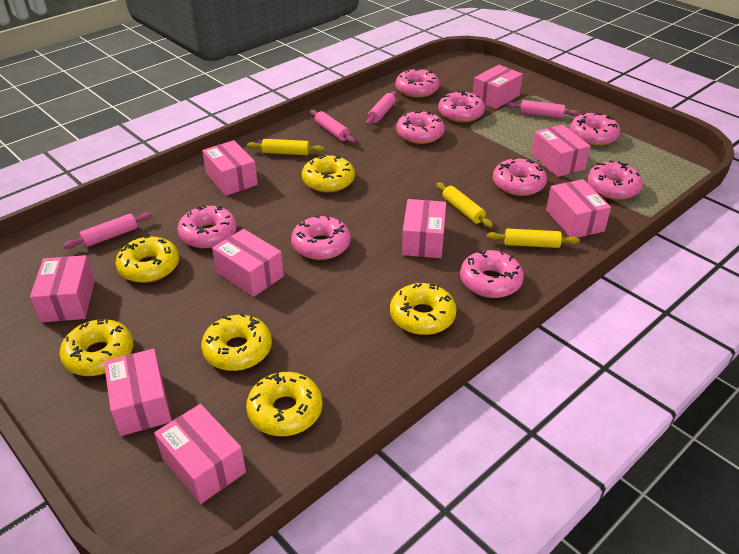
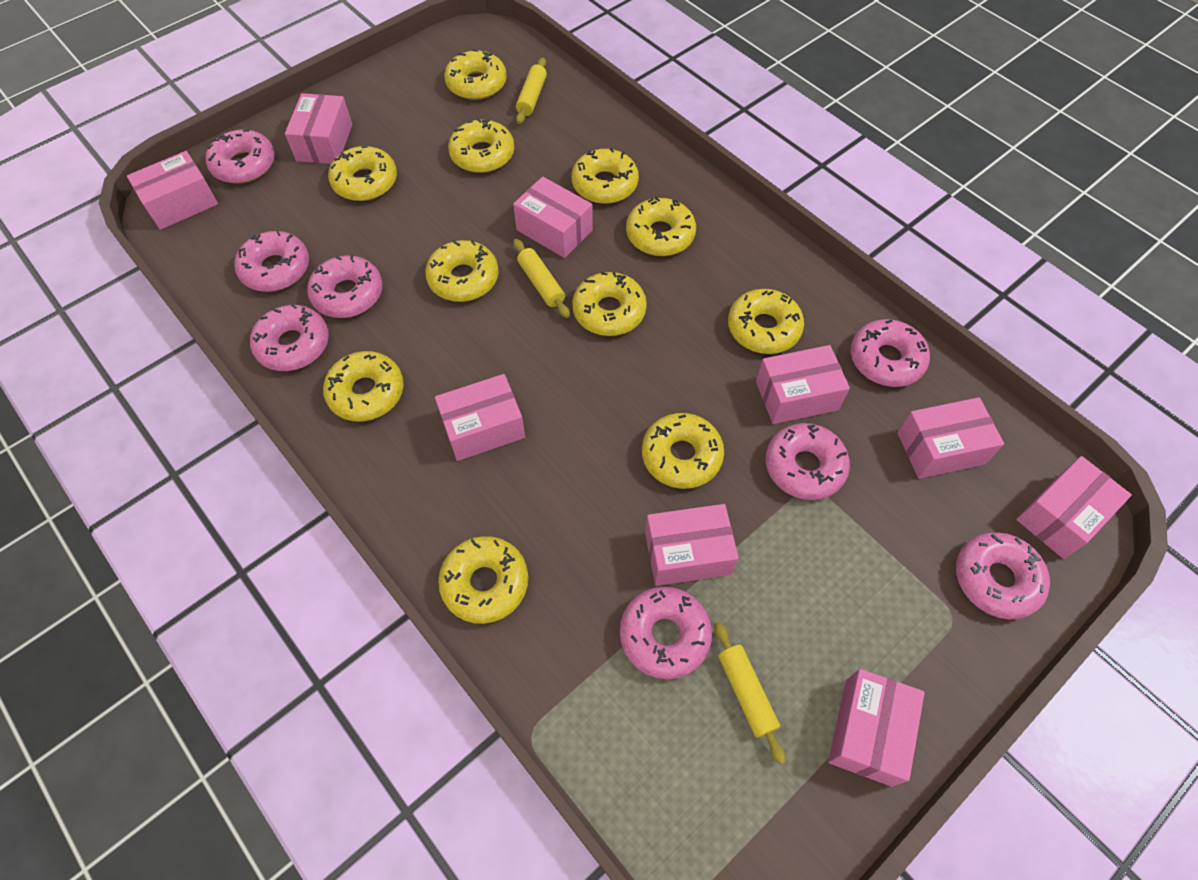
pink donut: [177,205,237,248] [291,215,351,260] [395,68,440,98] [396,111,445,144] [438,90,485,122] [460,250,524,298] [493,158,547,196] [570,113,620,146] [587,161,643,200] = 9 -> [206,129,275,183] [234,231,309,292] [250,304,329,371] [307,254,382,318] [620,587,712,679] [766,423,850,500] [851,319,930,387] [956,532,1050,620] = 8
pink rolling pin: [63,212,152,249] [310,110,355,143] [366,91,397,125] [506,100,579,118] = 4 -> none = 0
yellow donut: [60,318,133,376] [115,236,179,283] [201,313,272,371] [246,372,322,436] [302,155,355,193] [390,283,457,335] = 6 -> [323,351,404,422] [328,145,397,201] [425,240,499,302] [438,536,528,624] [444,49,507,100] [448,118,514,173] [571,148,639,204] [572,272,647,336] [626,197,696,256] [642,413,724,489] [728,289,804,354] = 11

